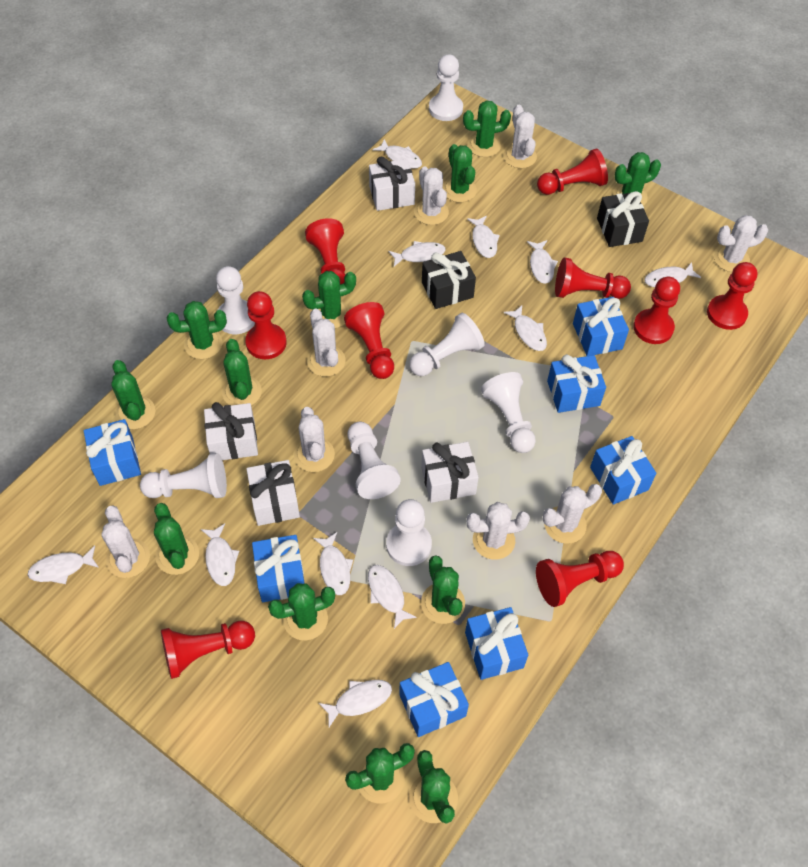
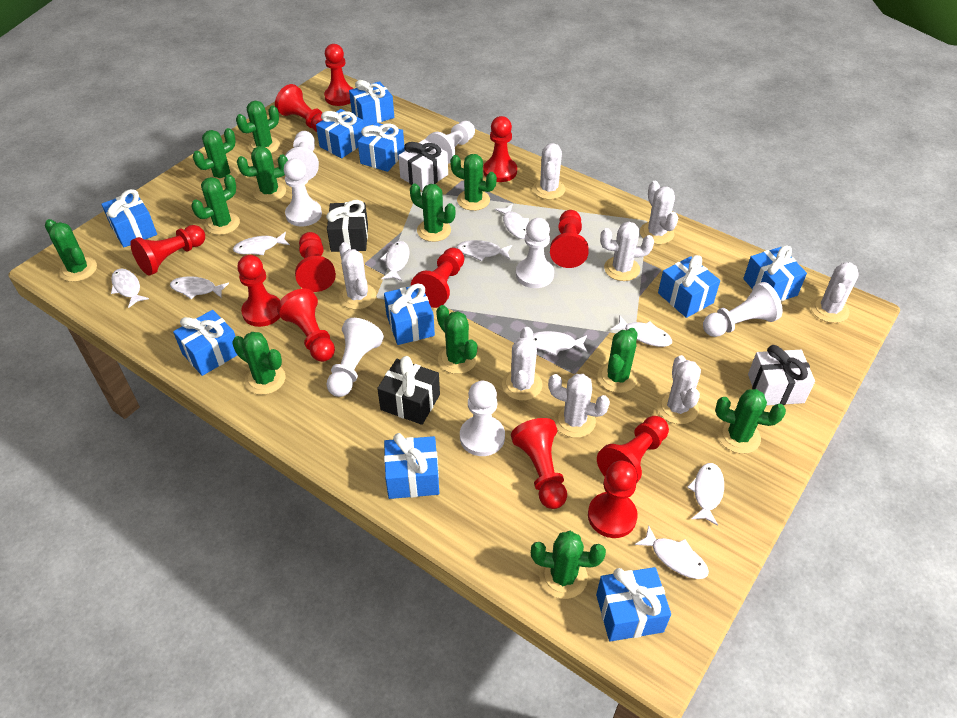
blue gift: [84,419,141,486] [252,535,305,602] [399,662,469,737] [465,607,528,680] [547,354,606,413] [573,297,629,356] [590,436,656,504] = 7 -> [101,189,157,247] [173,310,237,376] [316,109,364,158] [349,80,394,127] [358,122,405,172] [384,283,435,345] [384,433,439,499] [596,567,671,641] [658,255,720,318] [743,245,807,302] = 10
red pawn: [161,621,255,679] [245,291,287,359] [305,218,345,284] [344,302,394,379] [536,551,624,607] [537,148,608,195] [555,258,631,299] [633,277,680,344] [707,262,758,330] = 9 -> [130,225,205,276] [237,255,280,327] [275,84,322,132] [277,289,335,362] [295,232,336,292] [324,44,353,106] [411,248,464,308] [483,116,517,182] [511,418,567,509] [550,210,589,268] [588,461,638,538] [597,416,669,483] = 12
white fish: [28,546,99,584] [201,524,239,586] [313,532,353,595] [319,680,392,727] [368,565,417,629] [373,139,422,169] [389,241,446,266] [467,216,500,258] [504,305,547,351] [527,240,558,284] [644,262,701,287] = 11 -> [111,269,149,308] [170,276,229,299] [233,232,290,255] [380,241,410,281] [456,240,512,261] [495,204,529,239] [533,331,587,356] [611,315,672,347] [635,525,709,579] [687,463,724,526] = 10
white gift: [204,402,258,460] [247,460,300,526] [369,157,415,211] [421,442,479,503] = 4 -> [398,139,448,191] [748,345,815,405] = 2

